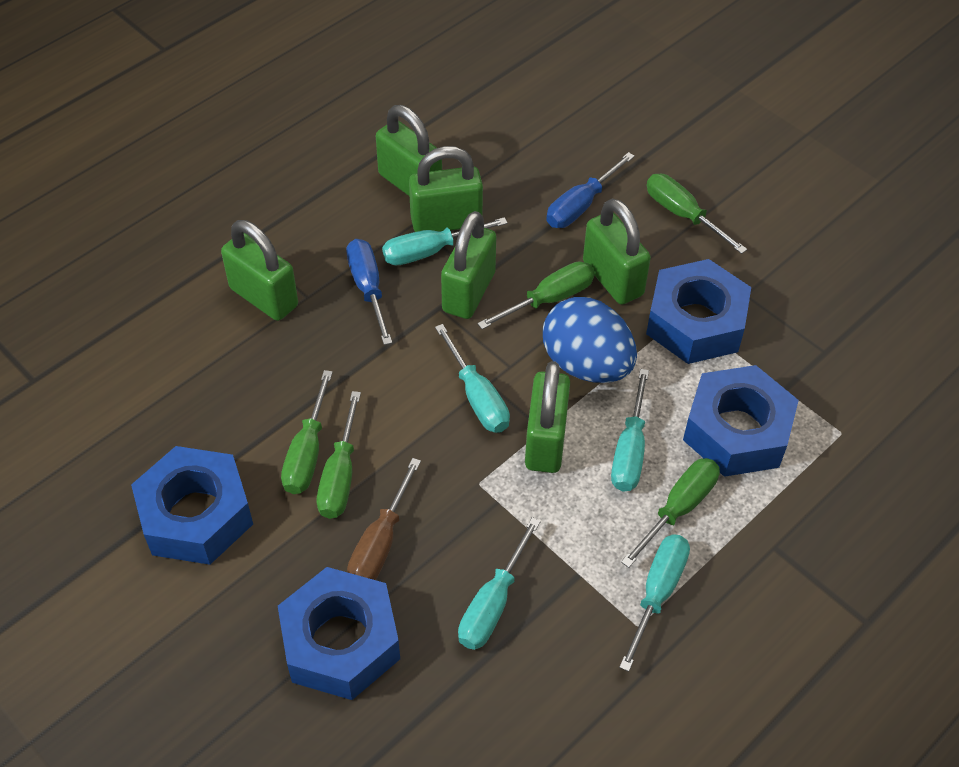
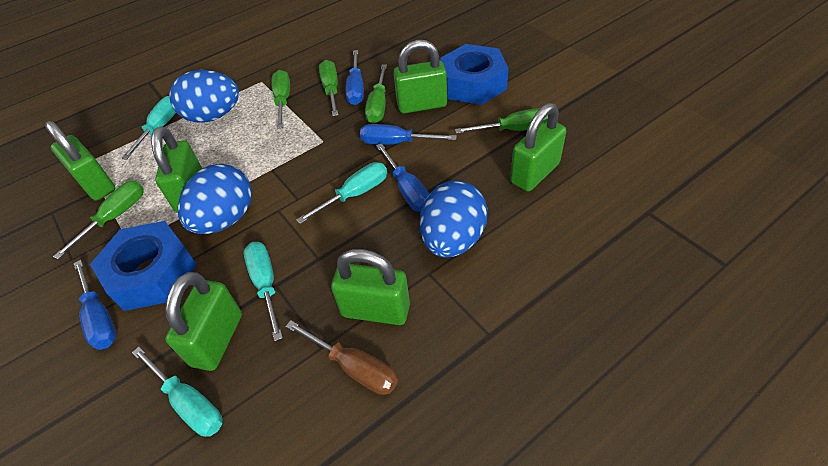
blue egg: [543,297,637,383] = 1 -> [169,70,239,123] [178,164,252,234] [420,180,488,258] = 3
blue nut: [131,446,253,565] [278,567,400,700] [646,259,751,364] [683,365,799,477] = 4 -> [90,221,197,311] [440,44,509,105] = 2
blue screwdriver: [346,239,392,345] [546,152,635,228] = 2 -> [74,260,116,350] [345,50,364,105] [360,124,457,145] [376,143,429,212] = 4
turquoise screwdriver: [382,217,508,265] [435,324,510,433] [458,517,541,650] [611,369,649,491] [619,534,690,672] = 5 -> [121,96,176,160] [132,347,222,437] [244,242,283,341] [296,162,387,224] = 4

